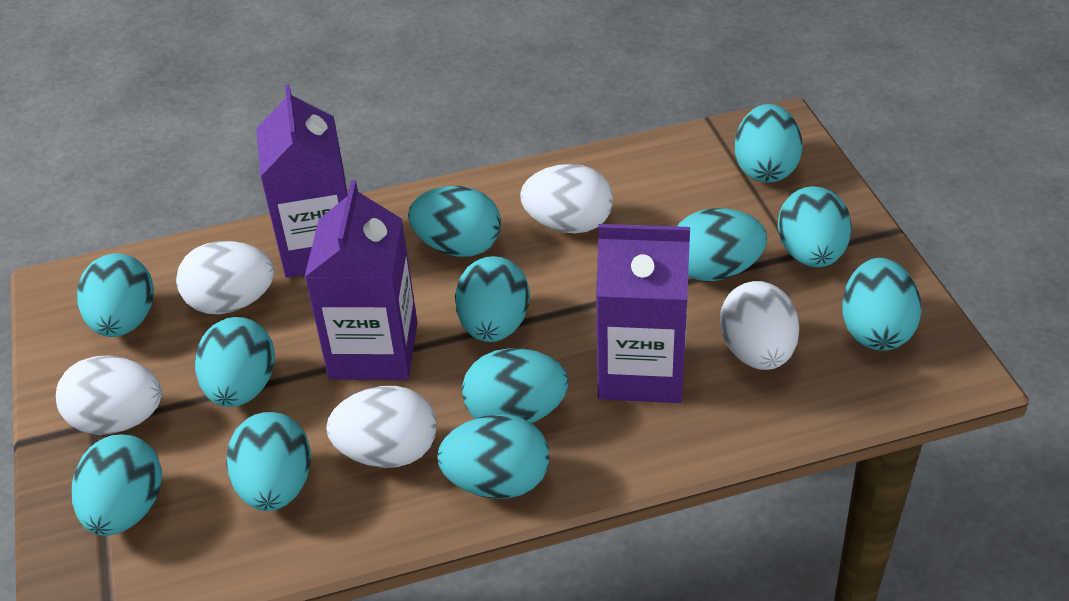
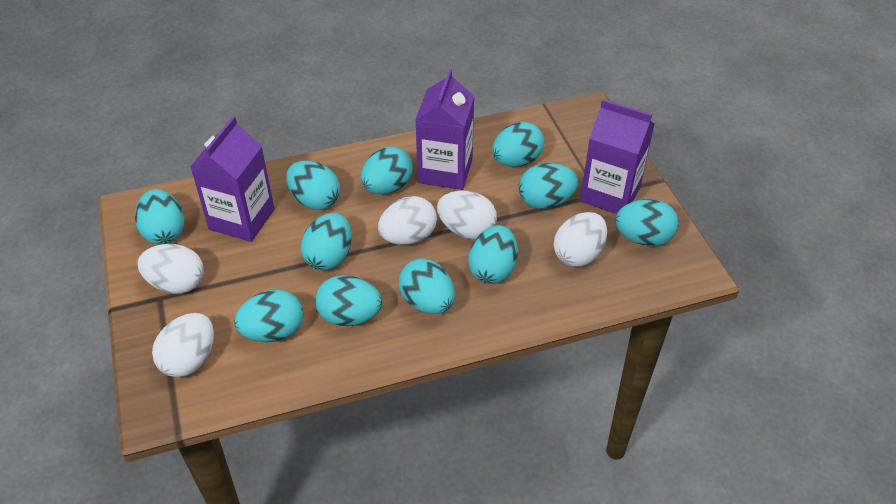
turquoise egg: [72,434,162,536] [77,254,154,337] [195,317,275,407] [226,412,311,511] [408,186,501,257] [437,415,550,499] [455,256,530,342] [462,348,568,423] [677,208,767,281] [735,104,802,183] [778,186,852,267] [842,258,922,351] = 12 -> [135,189,184,245] [234,290,304,342] [286,161,340,210] [301,213,352,270] [315,275,382,326] [361,146,413,194] [398,259,455,314] [468,225,518,284] [492,122,544,167] [519,163,579,209] [615,199,679,246] = 11

